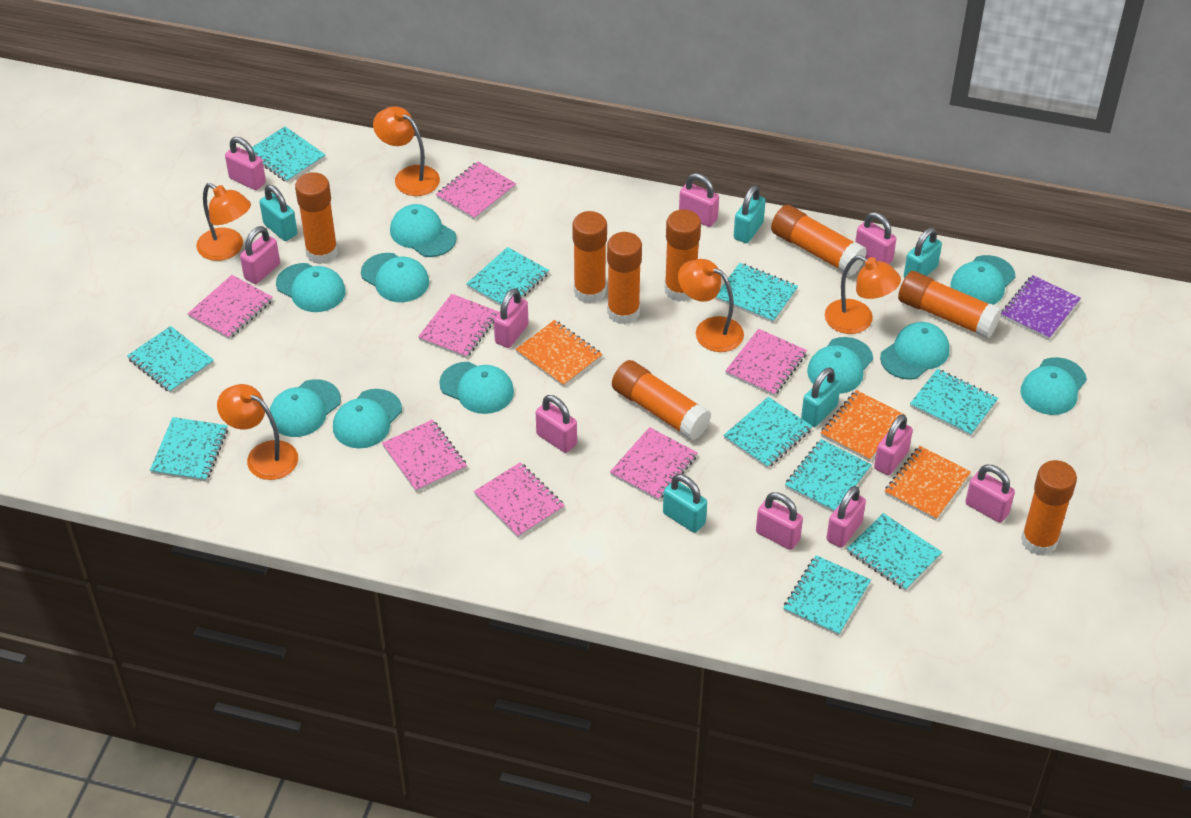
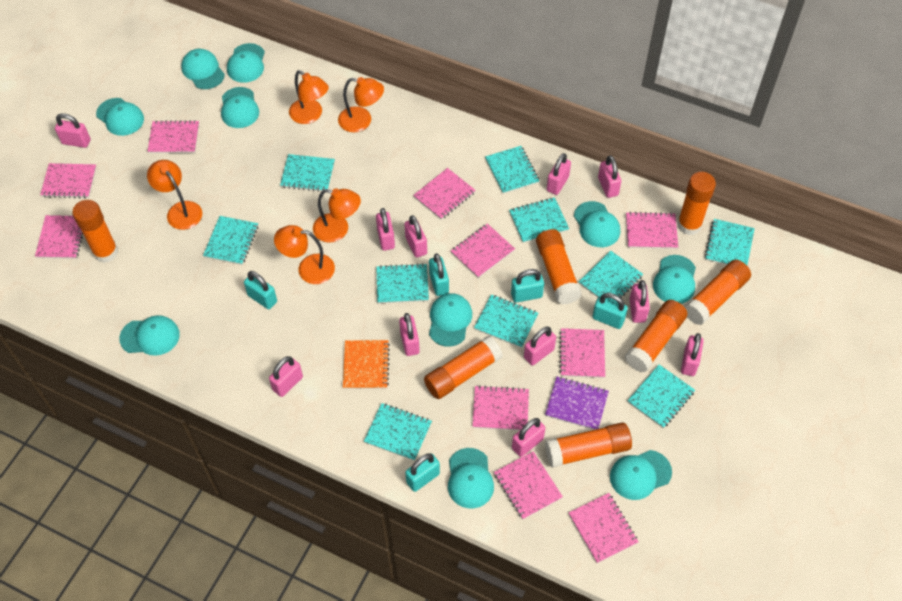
orange glue stick: [295,172,338,264] [572,211,607,304] [607,232,642,324] [612,360,711,440] [665,209,701,302] [771,205,867,276] [898,271,1002,338] [1021,460,1077,556] = 8 -> [72,200,118,263] [424,336,503,399] [536,229,581,304] [545,422,632,467] [625,300,687,372] [677,172,716,235] [684,260,751,325] = 7
orange notebook: [515,320,603,387] [820,390,906,461] [885,446,971,520] = 3 -> [343,340,390,389] = 1
pink notebook: [188,275,273,339] [382,420,467,492] [418,294,499,358] [436,161,516,220] [474,462,565,538] [610,427,698,501] [725,329,807,396] = 7 -> [35,215,83,259] [40,163,96,199] [147,120,199,153] [413,168,476,220] [451,224,515,278] [472,385,529,431] [494,451,563,519] [559,328,605,378] [568,493,639,563] [626,212,678,249] = 10
pink padlock: [225,137,266,190] [240,226,280,284] [494,288,529,348] [536,395,577,453] [679,173,719,227] [756,492,803,550] [827,486,866,548] [855,212,896,264] [874,414,913,475] [965,465,1015,523] = 10 -> [55,113,91,148] [269,356,303,397] [376,208,395,251] [399,313,420,356] [404,215,427,258] [512,418,545,457] [524,326,556,366] [547,153,571,195] [598,155,621,198] [630,280,650,323] [681,333,704,376] = 11

